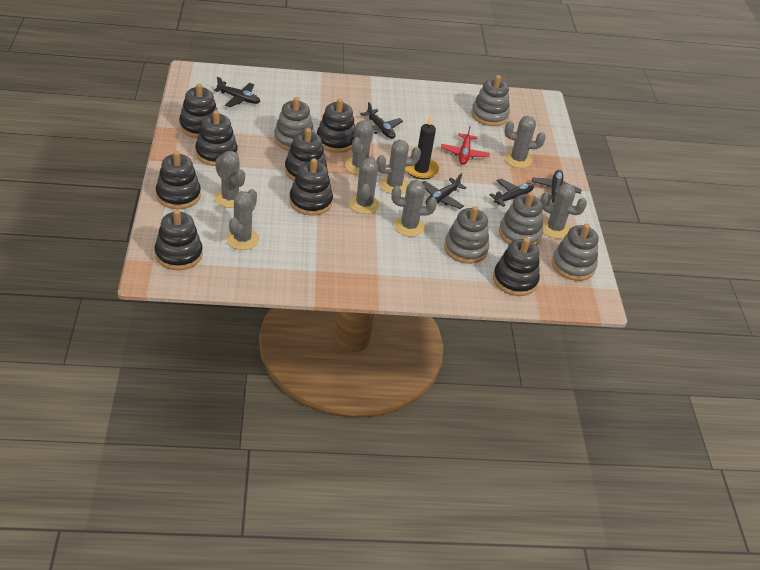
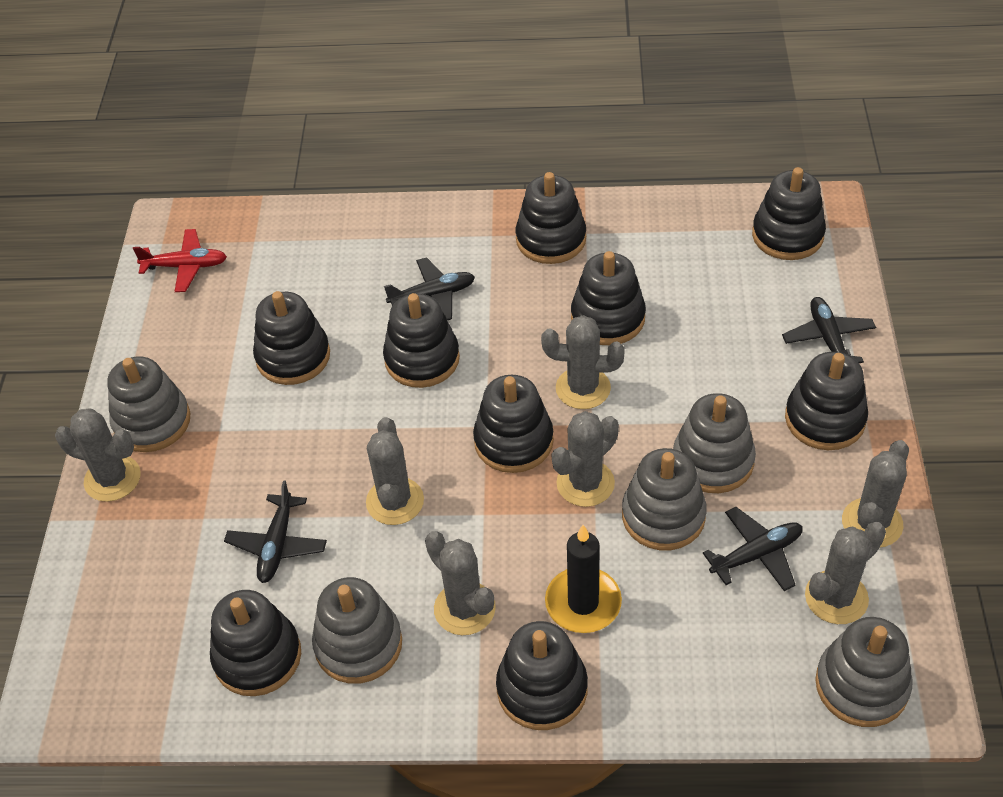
black plane: [214,77,260,107] [361,102,403,139] [422,173,467,209] [490,178,534,207] [532,170,582,203] = 5 -> [224,480,327,583] [384,257,475,320] [703,507,803,591] [782,297,876,363] = 4
black stacking toy: [154,209,203,270] [156,151,201,209] [179,83,217,138] [195,110,238,166] [285,128,327,181] [289,158,333,216] [317,99,356,153] [493,238,540,296] = 8 -> [210,590,301,696] [253,291,330,385] [383,293,460,388] [473,375,554,473] [496,621,588,730] [516,172,586,264] [571,251,646,345] [752,167,826,260] [785,352,868,450] = 9
grey cactus: [214,151,245,208] [226,189,259,250] [345,120,373,175] [349,155,379,214] [377,140,421,194] [391,180,437,237] [504,116,546,168] [540,183,587,239] = 8 -> [55,408,141,502] [366,417,424,525] [425,531,496,635] [541,315,625,409] [551,411,619,507] [805,522,886,624] [842,440,909,547] = 7

